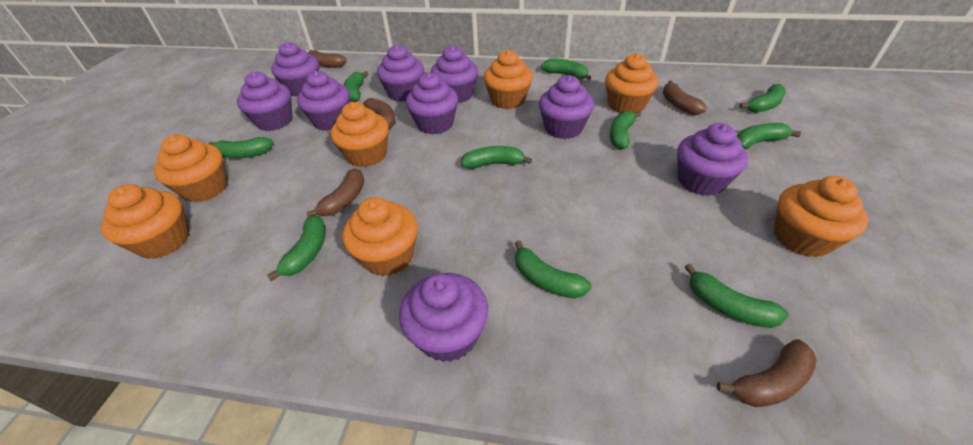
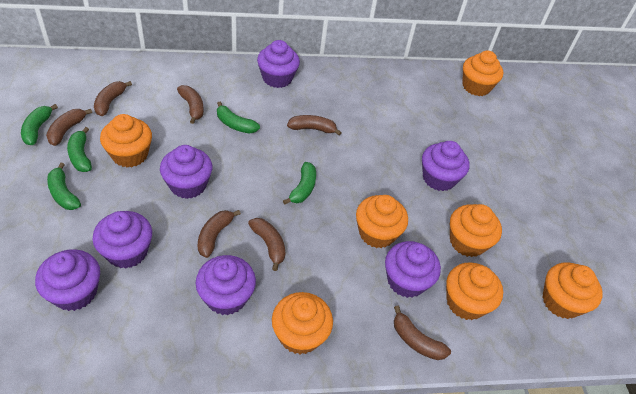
brown banana: [306,168,364,218] [308,50,347,68] [363,98,396,129] [663,81,707,115] [717,339,817,407] = 5 -> [46,109,92,146] [94,81,132,116] [177,85,204,124] [198,210,241,258] [248,218,285,271] [287,115,342,136] [394,305,451,360] = 7
green banana: [209,137,274,158] [267,215,326,281] [344,71,368,102] [461,146,532,169] [515,240,592,298] [541,59,591,80] [610,111,641,150] [685,263,789,328] [737,123,801,149] [739,84,786,113] = 10 -> [21,104,58,145] [47,162,81,210] [67,127,92,172] [217,102,260,133] [283,162,316,204] = 5
purple cupcake: [237,71,293,131] [271,41,319,97] [297,71,350,131] [377,45,424,102] [399,273,488,362] [406,73,458,134] [431,46,478,103] [539,75,594,139] [677,123,748,196] = 9 -> [35,250,100,311] [93,211,152,269] [160,145,212,199] [196,255,256,315] [257,40,300,88] [385,241,441,298] [422,141,469,191] = 7

